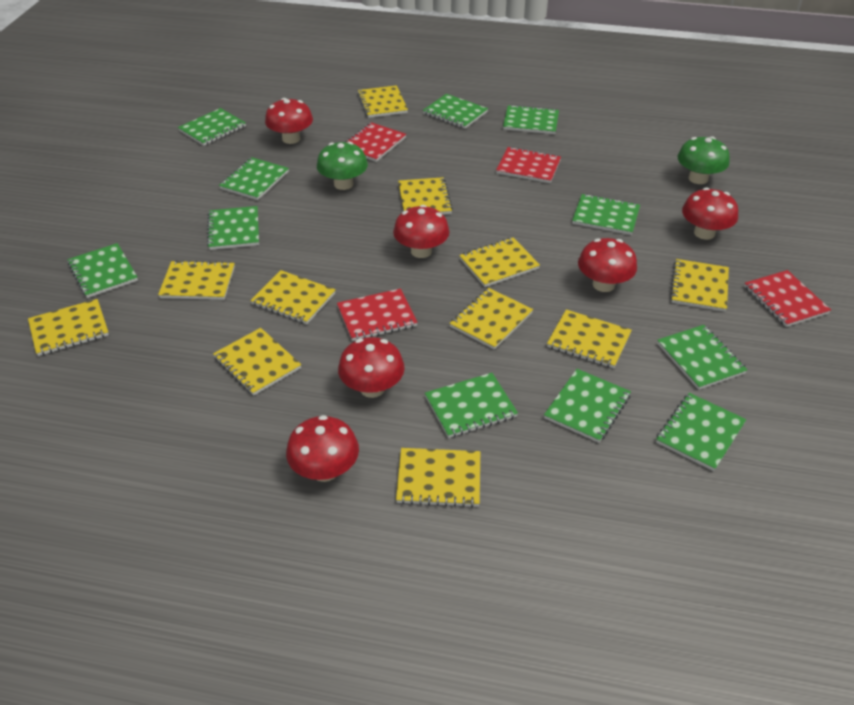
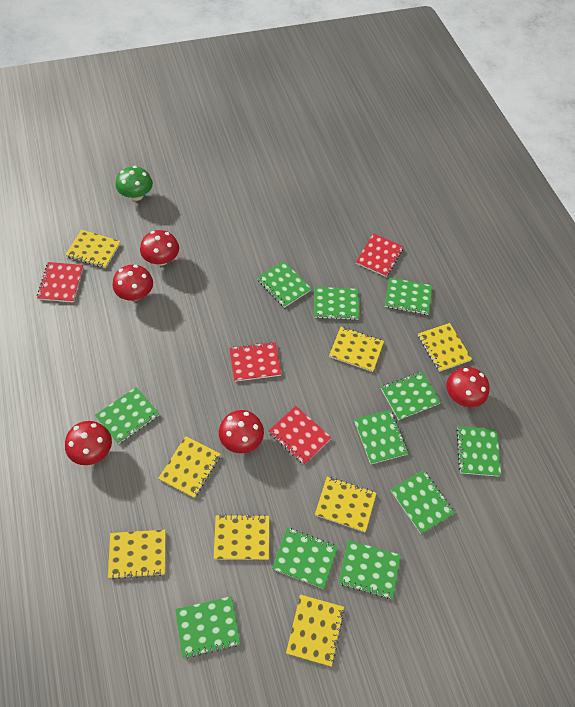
green mushroom: [317,142,368,190] [678,137,730,184] = 2 -> [116,166,153,201] = 1
red mushroom: [265,98,313,144] [286,415,359,482] [338,337,405,398] [393,205,449,258] [578,238,637,292] [682,187,738,240] = 6 -> [65,421,112,465] [113,265,153,301] [140,230,179,266] [219,410,264,453] [446,367,490,407] = 5
yellow notebook: [28,299,109,356] [158,260,235,300] [213,328,301,396] [250,270,336,324] [357,85,408,118] [396,448,480,508] [398,177,453,214] [449,288,533,350] [459,237,540,287] [547,310,632,368] [670,259,729,312] = 11 -> [65,230,120,268] [108,530,165,579] [158,436,220,498] [214,514,269,560] [286,595,345,667] [315,477,376,532] [329,327,384,372] [418,323,472,372] = 8

